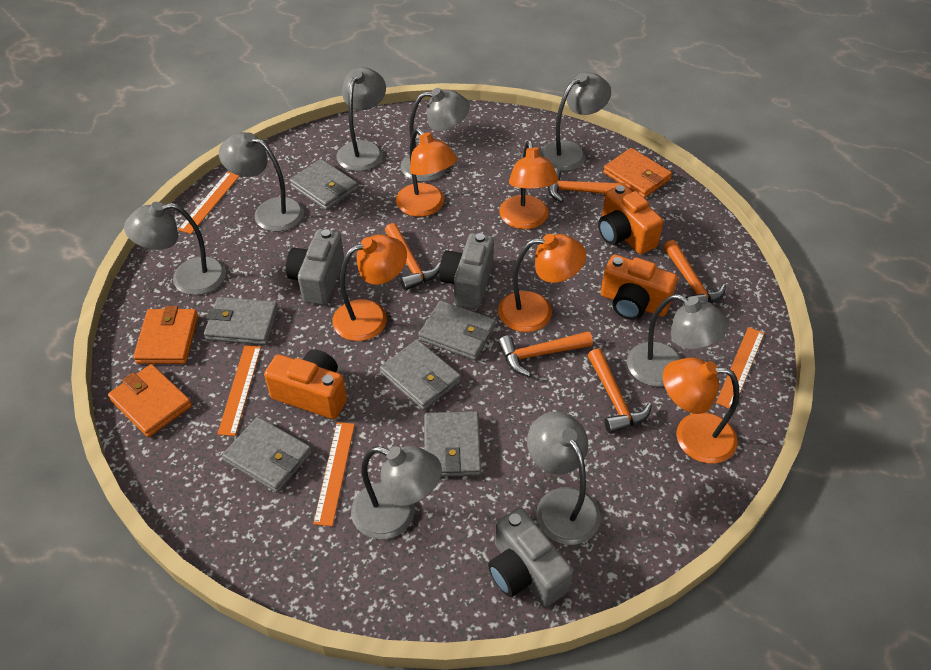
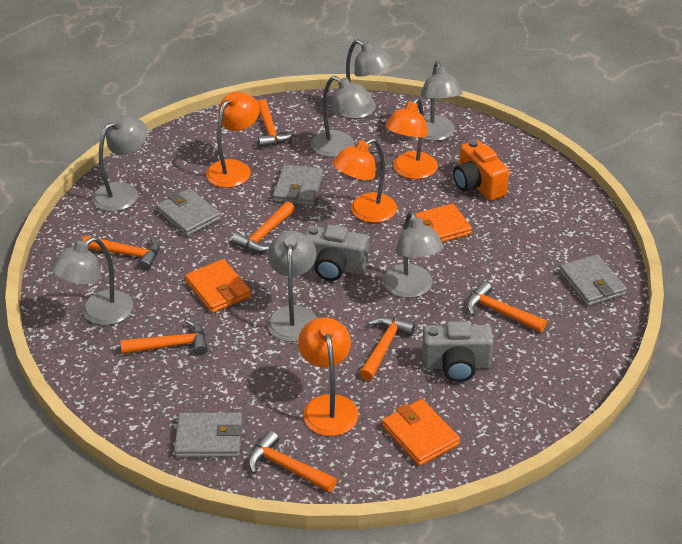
grey camera: [286,229,344,305] [439,233,494,309] [488,508,573,607] = 3 -> [305,225,369,281] [422,321,493,382] = 2
grey lamp: [124,202,226,295] [219,132,304,232] [337,67,386,171] [351,446,442,539] [401,88,470,182] [527,412,601,545] [540,73,611,171] [627,294,729,387] = 8 -> [51,237,133,325] [92,115,147,212] [267,231,317,342] [311,76,372,157] [341,39,393,119] [383,211,444,298] [421,61,463,141] = 7
grey wallet: [204,297,278,345] [222,417,312,493] [290,159,358,210] [380,340,461,410] [419,301,496,360] [424,411,481,477] = 6 -> [156,188,221,237] [174,412,243,458] [273,164,323,206] [559,254,627,306] = 4
orange camera: [264,350,347,419] [598,184,663,254] [601,255,678,320] = 3 -> [453,140,509,201] = 1
orange hammer: [385,223,440,290] [498,331,593,377] [548,168,626,203] [588,348,652,433] [664,240,726,303] = 5 -> [83,236,160,271] [120,319,208,355] [231,201,295,253] [248,430,337,492] [258,99,295,148] [359,316,415,381] [466,281,547,333] = 7
orange lamp: [332,235,407,341] [396,128,457,217] [498,234,586,332] [499,140,559,229] [662,358,740,464] = 5 -> [206,92,260,188] [298,317,358,436] [332,138,397,223] [385,97,438,179] = 4
orange ruler: [178,172,239,234] [217,345,261,436] [313,422,355,526] [716,327,765,409] = 4 -> none = 0

